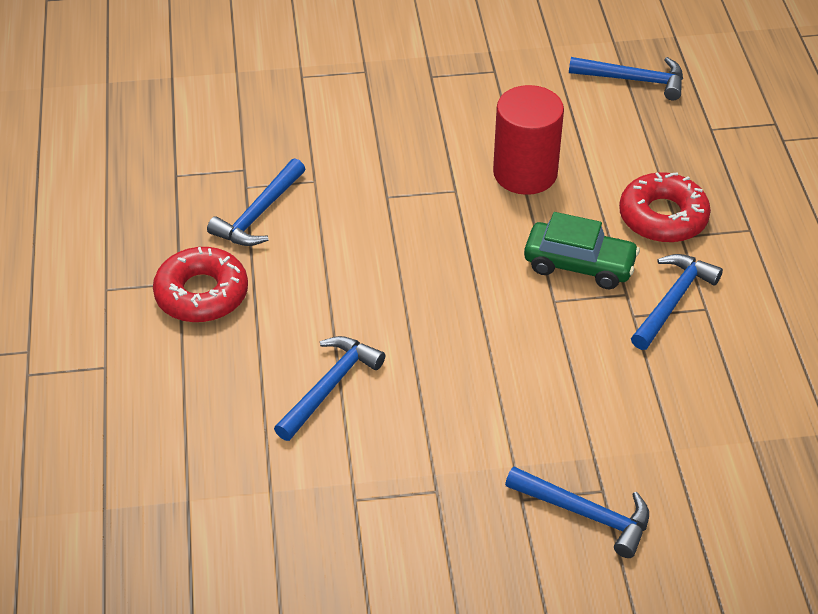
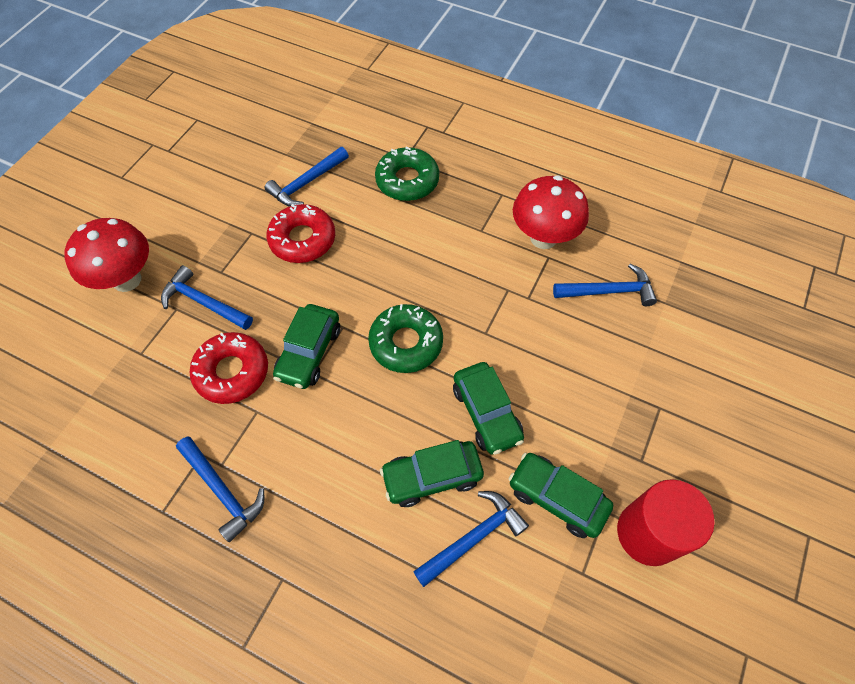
green car: [524,212,640,289] = 1 -> [273,304,340,389] [380,440,484,507] [453,362,524,455] [509,452,613,538] = 4
green donut: none = 0 -> [368,304,443,373] [375,147,439,201] = 2
red mushroom: none = 0 -> [64,218,149,292] [513,175,589,249] = 2

